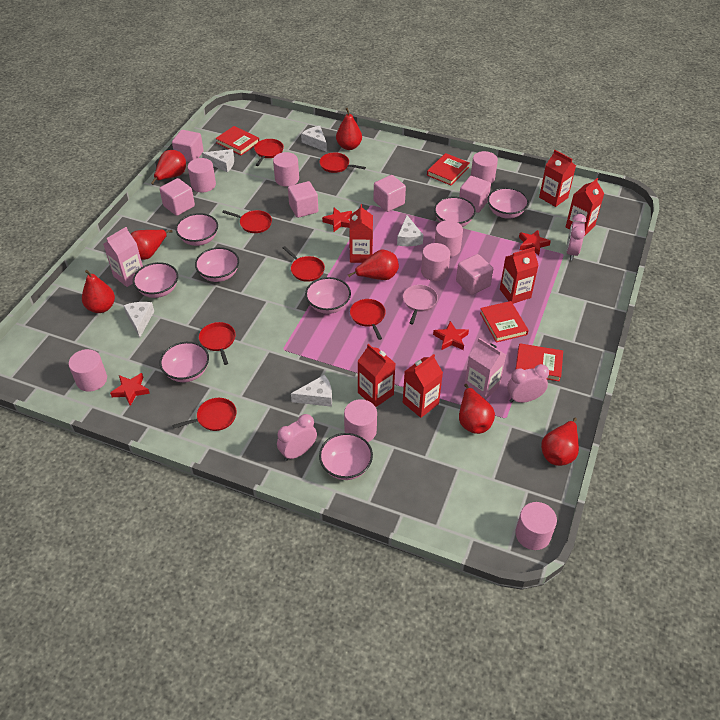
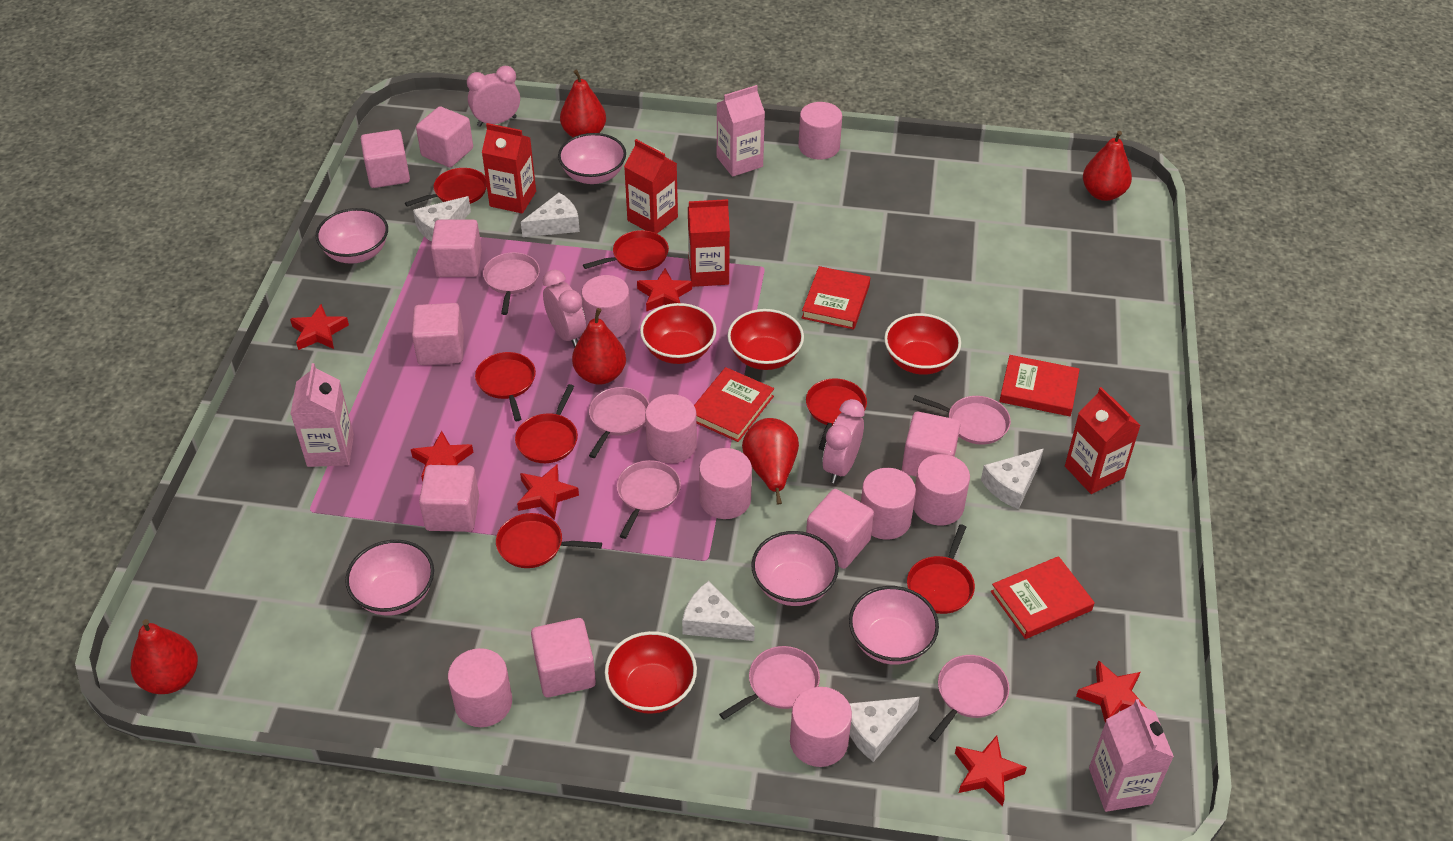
pink bowl: [133,262,178,298] [160,342,209,382] [176,213,218,246] [195,247,239,282] [305,277,351,314] [319,433,373,480] [434,197,476,227] [488,187,529,219] = 8 -> [316,208,388,264] [345,540,434,616] [558,133,626,184] [751,531,839,606] [849,586,939,665] = 5
pink carton: [103,227,143,287] [464,338,506,400] = 2 -> [290,363,354,467] [716,85,765,177] [1089,699,1174,812] = 3
pink cube: [159,178,195,216] [172,130,204,162] [288,181,318,218] [374,175,406,212] [456,254,493,295] [459,176,491,213] = 6 -> [361,129,410,188] [412,303,464,365] [416,106,473,167] [419,465,479,532] [431,219,482,277] [531,618,596,697] [806,489,874,569] [902,412,960,476] = 8
pink pan: [403,285,438,324] = 1 -> [483,252,540,315] [589,387,649,458] [617,460,681,539] [719,646,820,720] [913,395,1011,445] [929,655,1009,742] = 6
red bowl: none = 0 -> [605,631,697,714] [640,303,716,364] [728,309,804,370] [884,313,961,375] = 4
red carton: [349,204,373,263] [358,344,396,407] [403,354,443,418] [500,247,539,304] [539,150,576,207] [566,178,604,235] = 6 -> [482,123,536,213] [624,139,678,233] [688,199,730,287] [1065,387,1141,494] = 4
red pear: [82,270,115,313] [131,229,173,260] [151,150,186,184] [336,108,362,150] [348,250,399,280] [459,384,495,434] [541,417,579,466] = 7 -> [131,619,198,694] [560,70,606,137] [572,308,626,385] [742,418,799,504] [1083,131,1132,201] = 5
red star: [110,373,150,406] [322,208,352,232] [433,321,469,350] [519,230,551,255] = 4 -> [290,304,349,350] [411,431,474,481] [517,465,579,520] [637,268,692,312] [955,735,1027,806] [1076,660,1147,722] = 6

